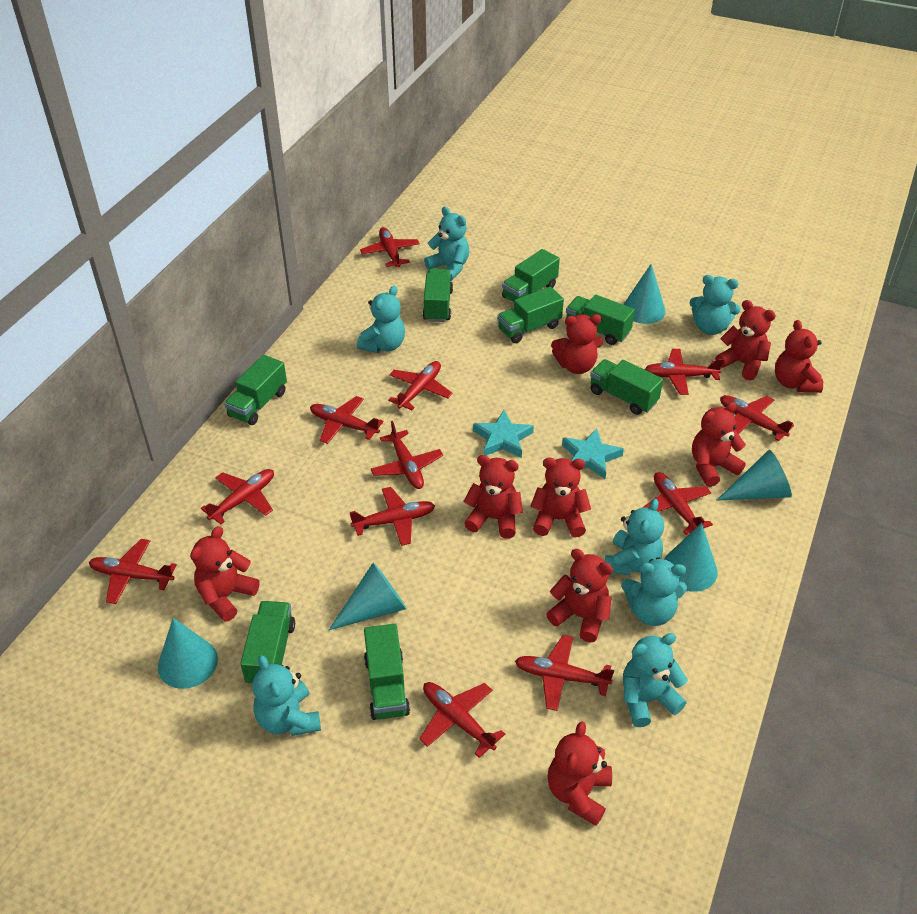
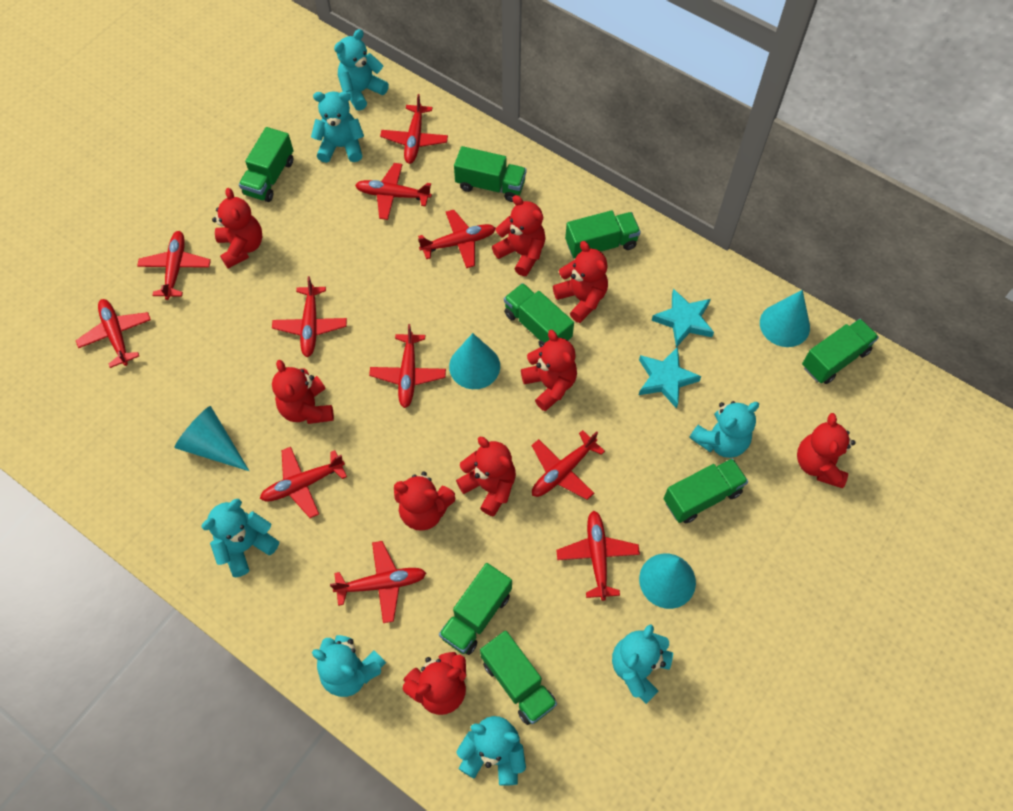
red plane: [89,539,177,604] [201,469,274,524] [310,396,384,444] [350,487,435,546] [360,227,420,268] [371,421,443,489] [388,361,452,410] [420,682,505,758] [515,635,614,711] [643,472,713,535] [644,349,724,395] [720,395,794,441] = 12 -> [76,299,151,368] [137,231,211,300] [260,447,347,518] [272,276,347,357] [330,541,426,623] [355,163,432,220] [369,324,446,408] [380,94,448,164] [418,210,496,268] [532,430,605,500] [556,511,640,601] = 11
turquoise cone: [158,618,218,689] [329,562,407,630] [623,264,666,324] [664,523,718,592] [716,450,792,501] = 5 -> [174,406,249,471] [449,333,500,389] [639,554,696,609] [760,290,810,347] = 4

